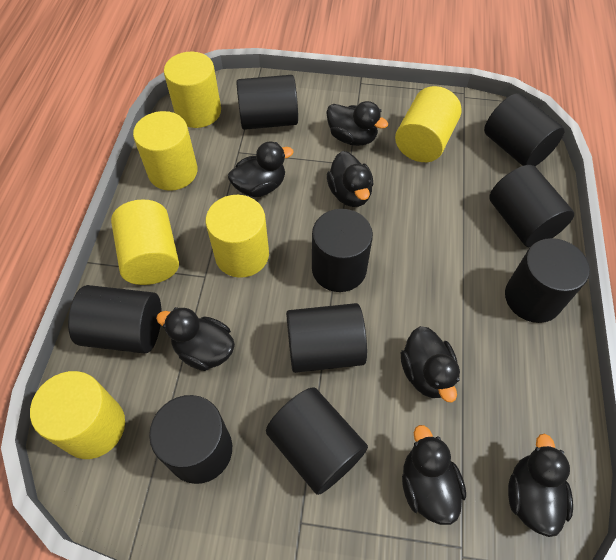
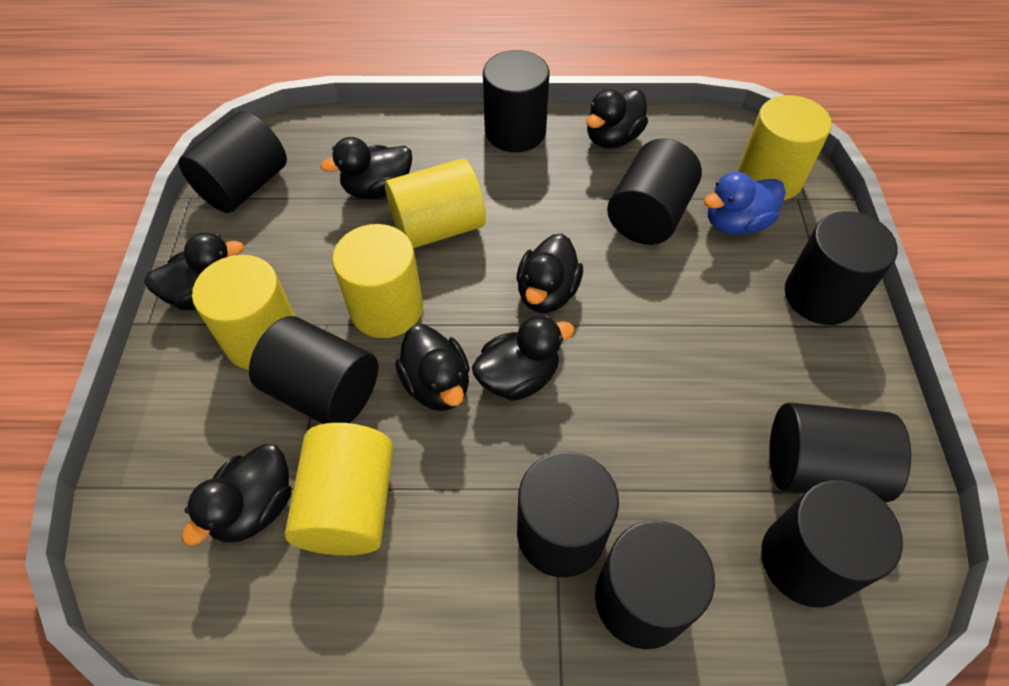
blue duck: none = 0 -> [704,172,786,235] = 1
yellow cylinder: [30,371,125,459] [111,199,179,285] [133,111,198,191] [164,52,221,128] [206,195,269,278] [395,86,462,162] = 6 -> [192,255,295,370] [285,423,393,555] [332,224,423,338] [385,159,486,248] [738,95,832,200] = 5

